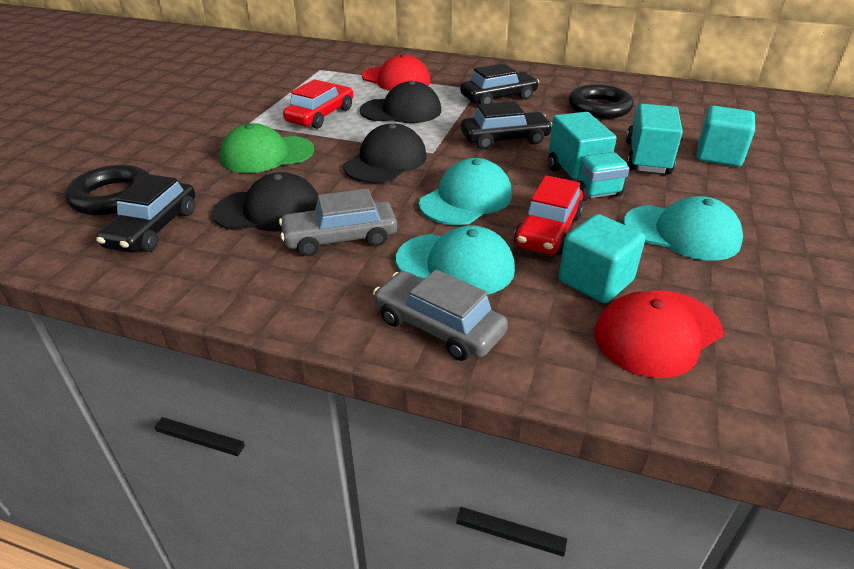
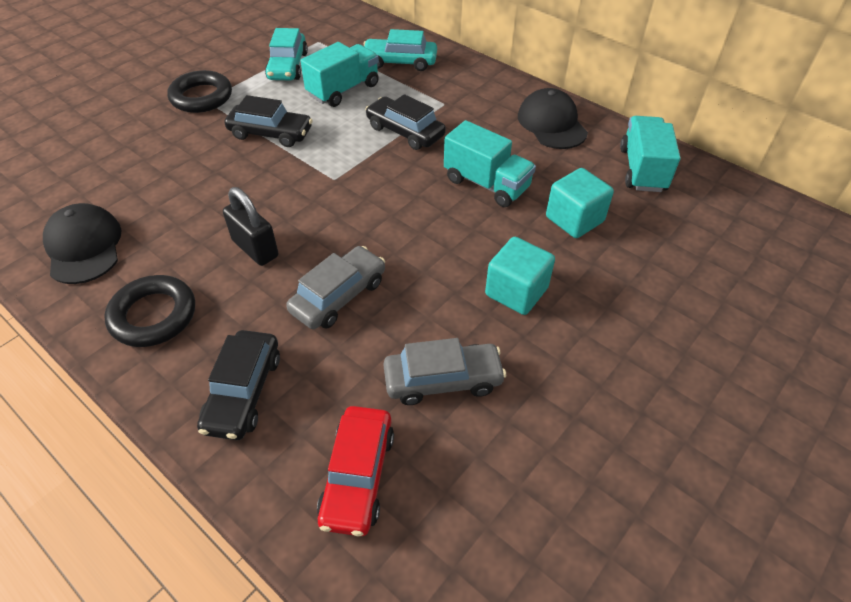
black cap: [212,172,318,231] [343,123,427,183] [360,81,441,123] = 3 -> [43,203,122,284] [518,88,588,149] = 2
black padlock: none = 0 -> [223,187,278,266] = 1
green cap: [219,123,314,173] = 1 -> none = 0
red cap: [362,54,431,91] [594,291,723,378] = 2 -> none = 0
red car: [283,79,353,129] [514,175,584,255] = 2 -> [317,406,394,536] = 1
turquoise cap: [396,225,515,295] [419,158,512,225] [624,196,743,261] = 3 -> none = 0
turquoise car: none = 0 -> [265,28,308,80] [364,29,437,71] = 2
turquoise truck: [548,112,630,201] [626,104,683,174] = 2 -> [300,42,379,107] [444,120,536,207] [620,116,681,192] = 3

